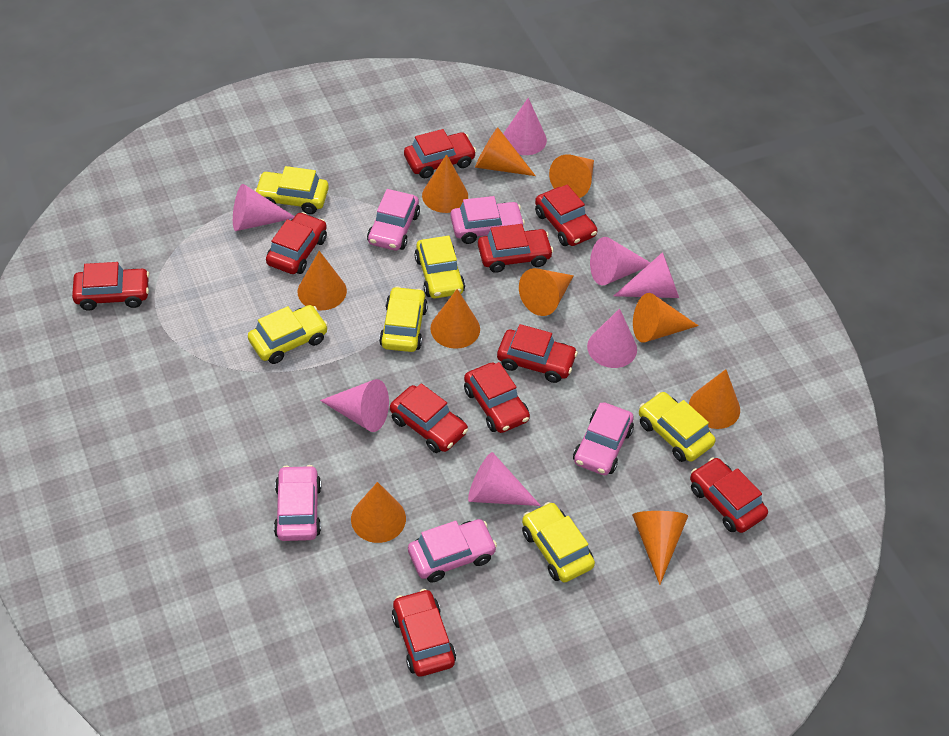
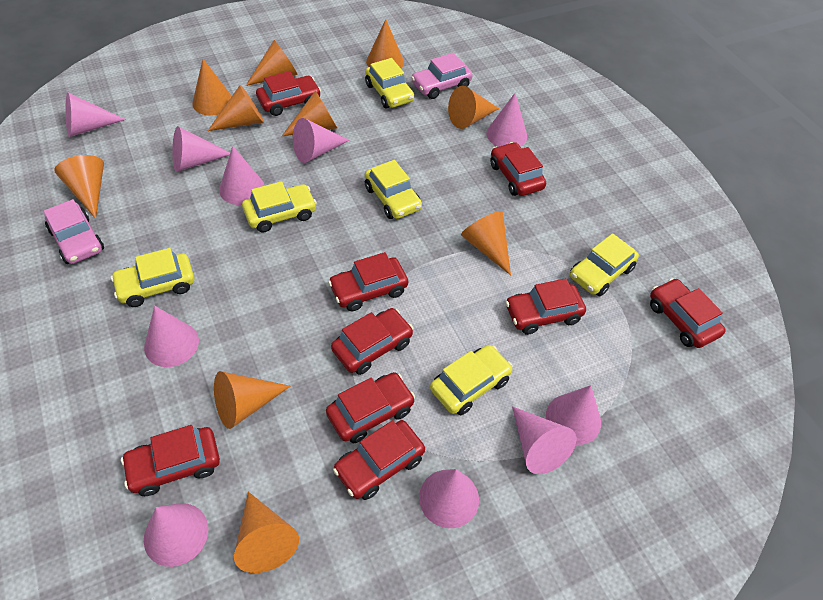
pink car: [274,465,321,541] [367,189,420,251] [408,519,497,582] [450,196,525,244] [573,402,634,475] = 5 -> [44,199,104,264] [411,53,473,99] = 2
pink cone: [233,184,295,231] [320,379,389,432] [468,452,541,506] [503,98,547,155] [587,308,637,368] [590,237,650,286] [614,252,679,298] = 7 -> [65,93,126,137] [144,306,199,367] [144,503,208,567] [172,126,230,172] [219,146,265,205] [293,118,349,163] [419,469,479,528] [486,93,527,147] [512,406,576,474] [546,385,601,445] = 10
red car: [72,262,150,311] [266,212,327,274] [390,383,468,453] [392,589,456,677] [404,129,476,178] [464,362,530,433] [478,224,553,273] [497,324,578,383] [535,185,597,246] [690,457,768,533] = 10 -> [121,425,220,496] [256,71,321,116] [326,372,415,443] [328,252,408,311] [331,308,413,375] [333,420,425,500] [490,142,546,196] [505,278,586,335] [650,278,726,348] = 9

